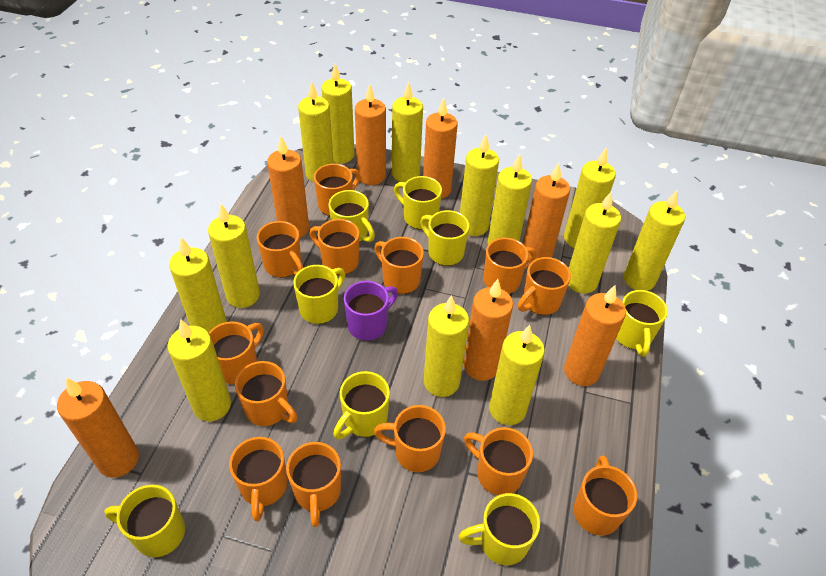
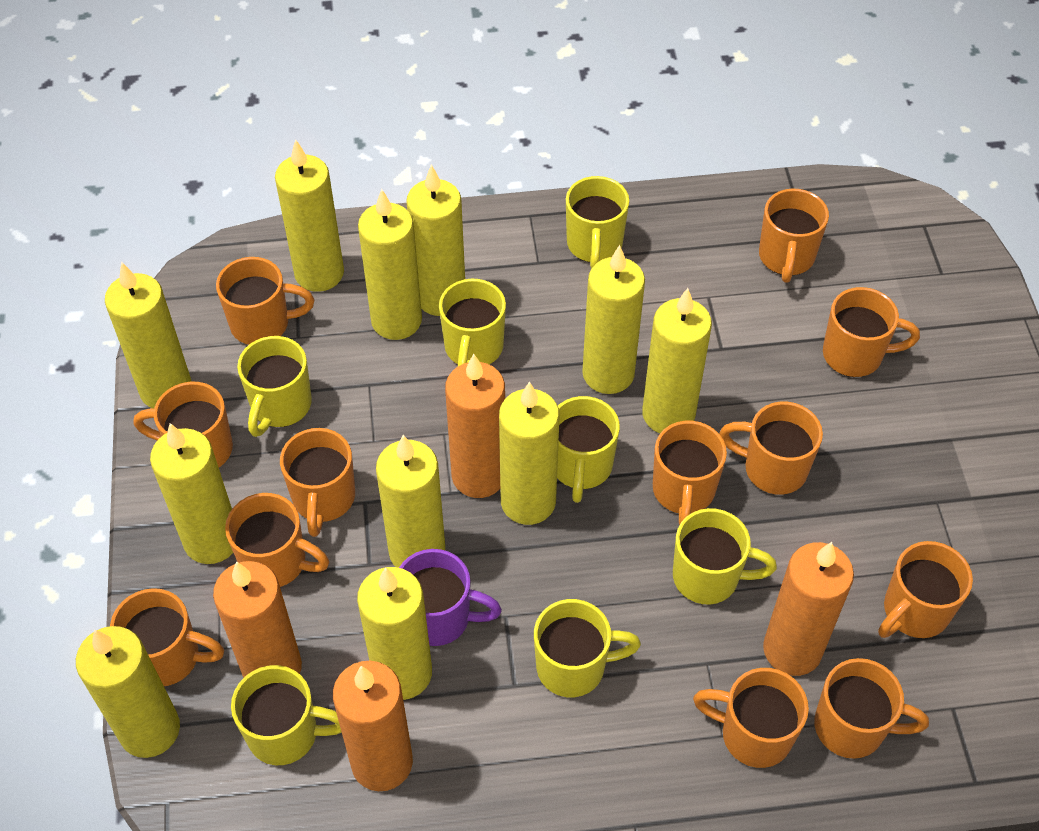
orange candle: [57,378,139,478] [267,136,309,238] [355,84,386,185] [423,98,458,199] [464,279,513,381] [523,163,570,260] [564,285,626,386] = 7 -> [213,561,302,678] [333,661,413,791] [445,354,505,498] [763,542,854,676] = 4
orange mug: [209,321,264,384] [229,437,287,522] [235,361,298,426] [257,221,304,278] [286,442,341,527] [310,219,360,275] [314,164,360,216] [374,237,424,294] [374,405,446,472] [464,427,533,495] [484,238,536,294] [518,257,571,315] [574,455,637,536] = 13 -> [110,588,224,686] [133,382,233,467] [216,257,314,345] [225,493,329,587] [280,428,355,537] [653,421,727,525] [693,668,809,768] [719,402,823,495] [759,189,829,283] [814,658,929,759] [823,287,920,377] [878,541,973,638] = 12
yellow candle: [167,319,231,421] [169,237,227,333] [208,204,260,308] [298,81,334,182] [321,64,355,164] [392,81,423,182] [424,295,469,397] [460,135,499,236] [488,154,532,245] [489,325,545,425] [564,148,616,248] [568,191,621,294] [624,189,685,291] = 13 -> [76,626,180,758] [105,262,192,408] [150,423,233,564] [275,139,344,292] [357,567,432,700] [358,189,422,340] [376,435,445,568] [406,164,465,316] [499,381,559,525] [582,245,645,394] [642,288,712,433] = 11
yellow mug: [104,484,185,557] [293,265,345,324] [328,190,375,242] [333,371,390,439] [394,176,442,229] [420,210,469,266] [458,493,540,565] [616,290,668,357] = 8 -> [231,665,342,765] [237,336,312,437] [439,279,506,366] [534,599,641,697] [557,396,620,503] [566,176,629,268] [673,508,777,604] = 7

